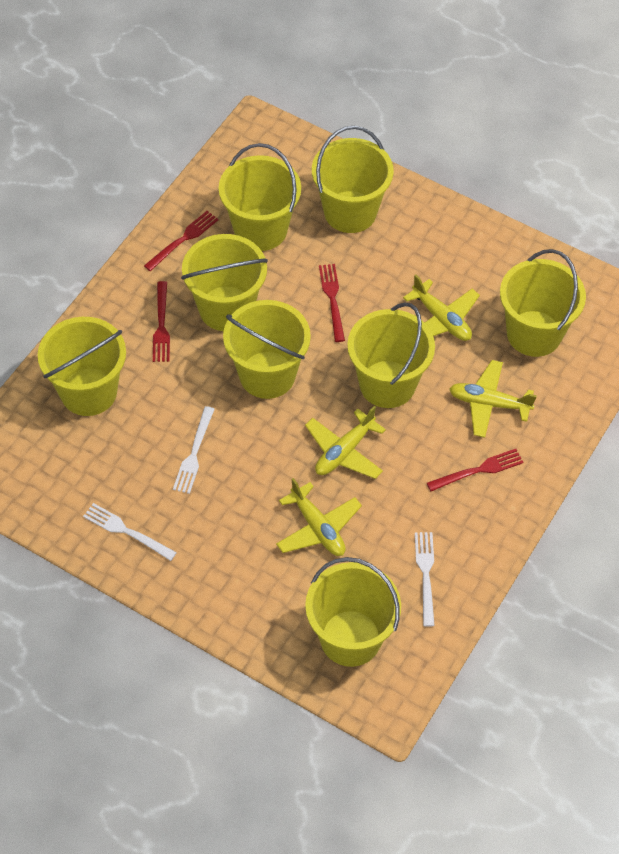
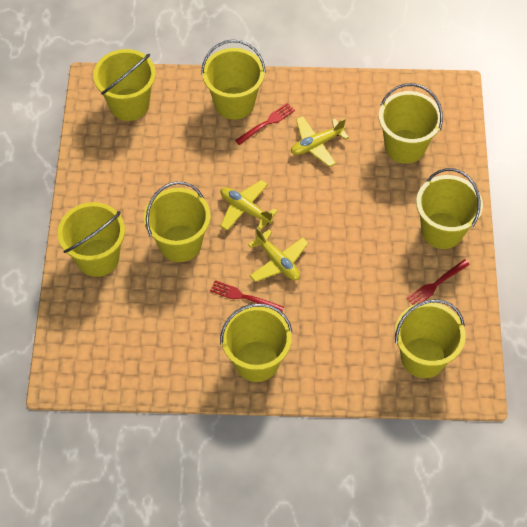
red fork: [144,211,218,271] [153,281,170,362] [319,264,345,342] [427,449,524,491] = 4 -> [210,280,284,312] [235,103,295,145] [406,259,470,305] = 3
white fork: [83,503,177,561] [173,406,215,494] [415,532,435,627] = 3 -> none = 0
yellow plane: [276,478,362,556] [305,406,386,479] [403,274,480,341] [449,360,537,438] = 4 -> [220,180,278,231] [248,227,308,282] [291,116,349,167] = 3

